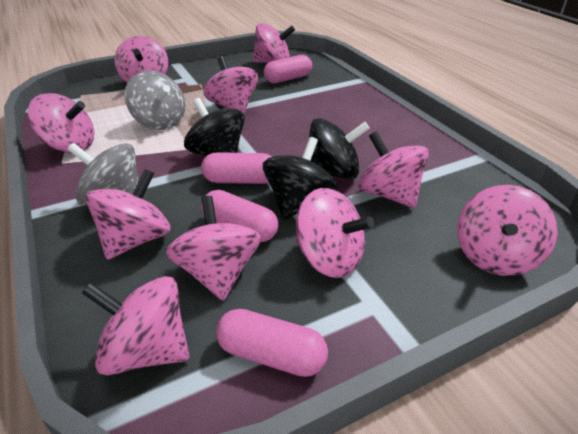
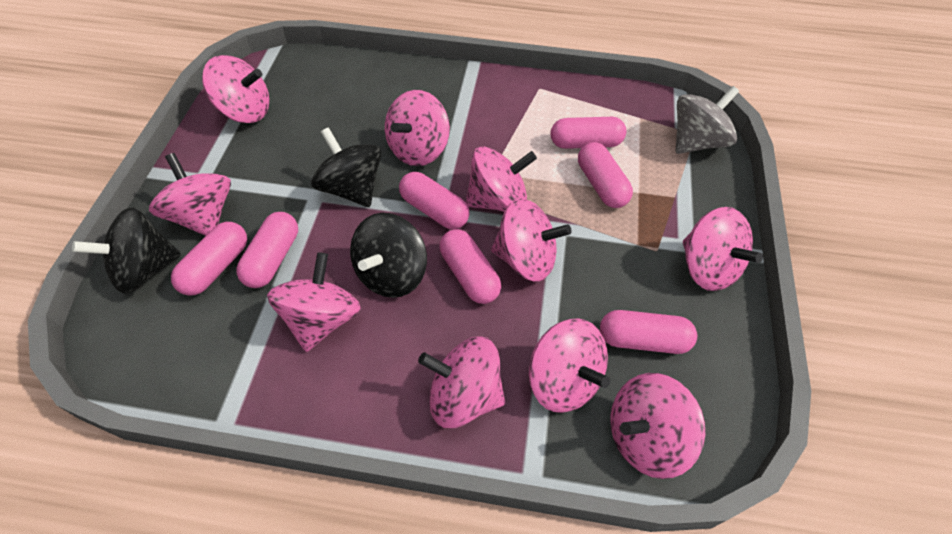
grey spinning top: [67,143,143,206] [125,71,185,130] = 2 -> [676,86,739,154] = 1
pink capsule: [201,152,272,184] [201,190,278,242] [216,309,328,377] [264,55,312,83] = 4 -> [171,222,247,296] [236,212,298,288] [399,172,470,229] [439,229,501,304] [551,117,626,149] [578,142,633,208] [600,310,697,354] = 7

